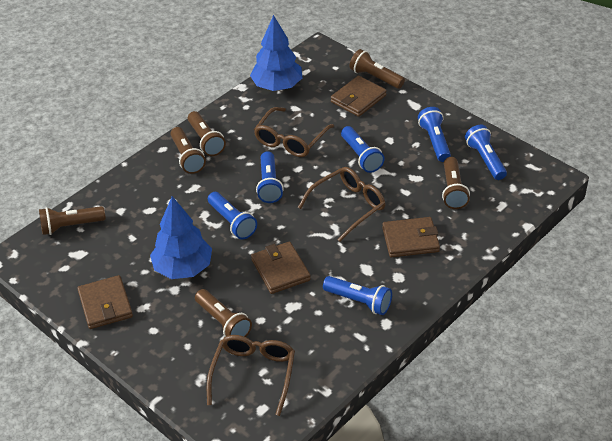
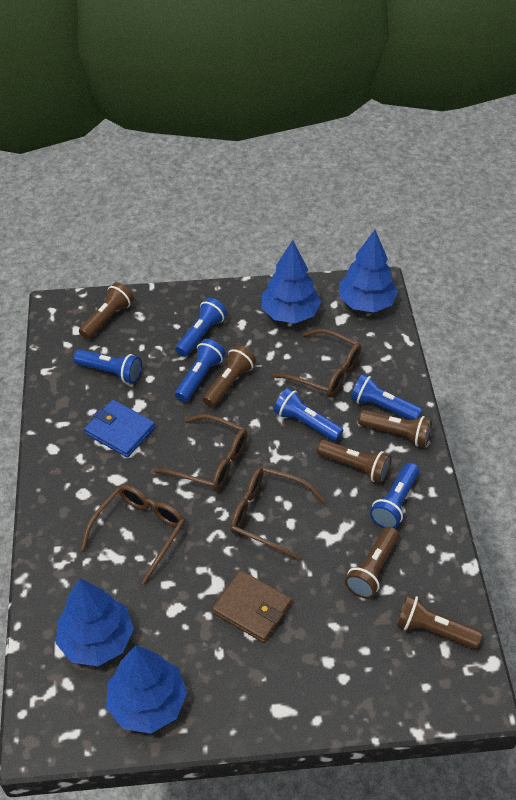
blue tree: [150,196,212,279] [250,15,303,91] = 2 -> [56,578,134,666] [106,645,187,733] [261,240,321,323] [339,230,398,312] = 4
blue wallet: none = 0 -> [84,400,155,458] = 1
brown glasses: [207,335,295,416] [254,107,334,157] [298,167,385,242] = 3 -> [80,485,185,584] [154,414,247,491] [230,467,326,561] [272,329,361,397] = 4
brown wallet: [77,275,133,329] [251,241,311,294] [331,76,387,117] [382,217,440,258] = 4 -> [212,570,292,643] = 1

